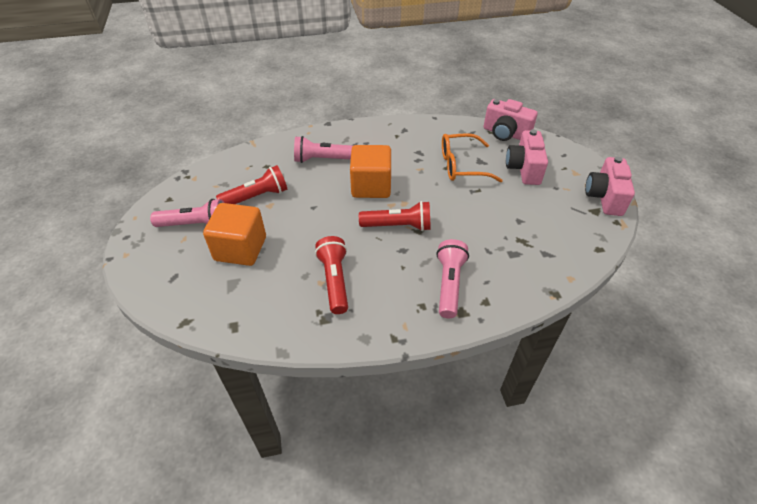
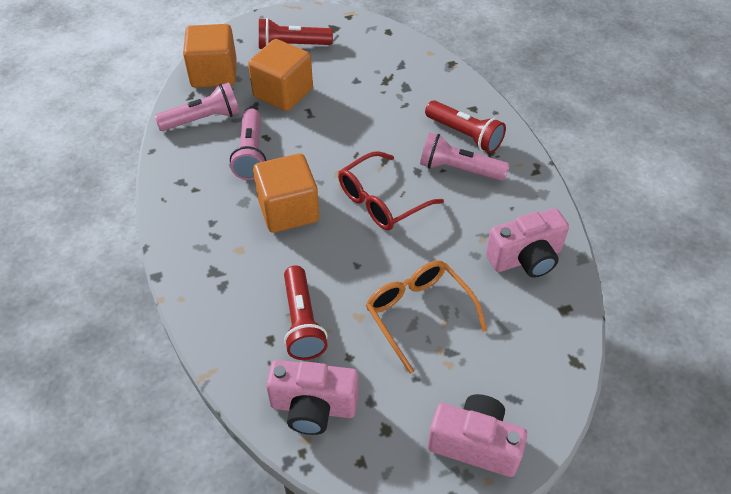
orange cube: [203,203,266,266] [350,145,391,198] = 2 -> [183,24,236,88] [248,39,313,111] [253,153,319,233] = 3
red glasses: none = 0 -> [338,151,444,230] = 1

